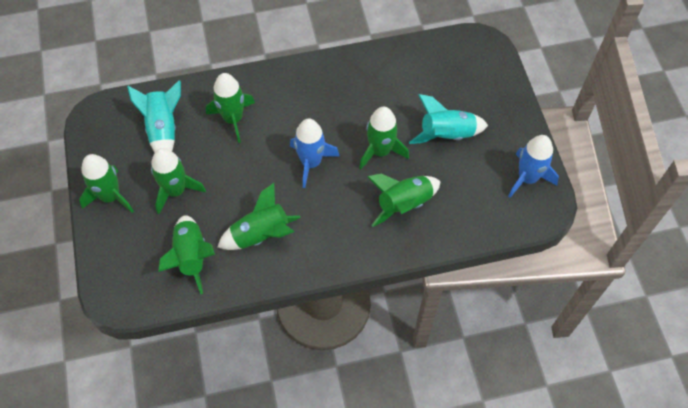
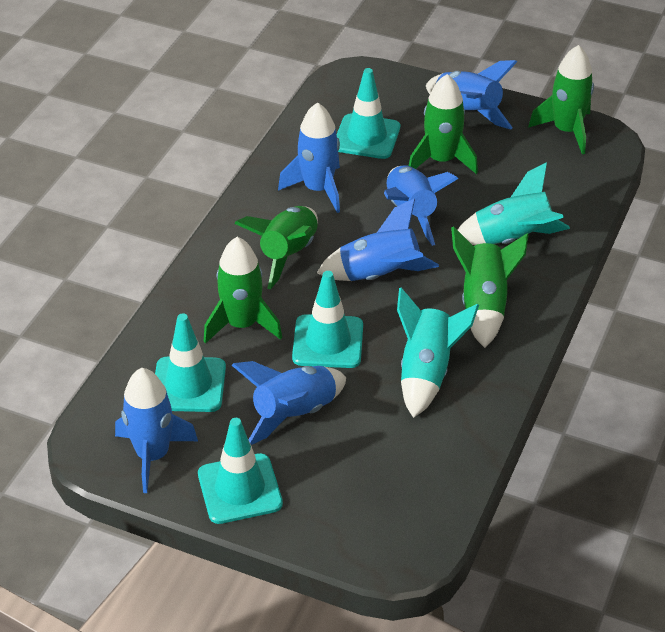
blue rocket: [290,119,340,188] [508,135,559,198] = 2 -> [115,368,198,493] [232,361,346,445] [278,102,340,213] [317,198,439,281] [384,165,458,246] [426,60,517,130] = 6
green rocket: [79,154,134,213] [151,148,206,214] [158,215,215,294] [206,73,255,143] [218,183,301,250] [359,107,409,170] [368,174,441,227] = 7 -> [203,237,282,344] [234,206,318,289] [409,74,478,174] [451,226,529,348] [528,45,594,155] = 5
turquoise traffic cone: none = 0 -> [155,314,226,412] [198,418,283,524] [292,271,363,368] [337,68,400,159] = 4

